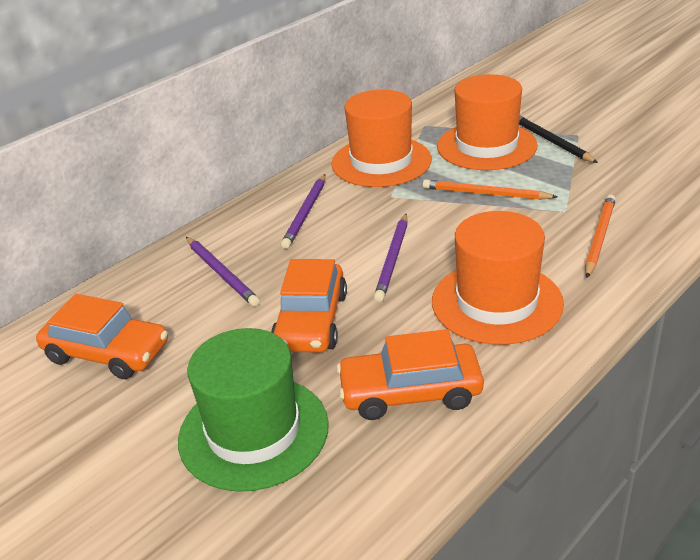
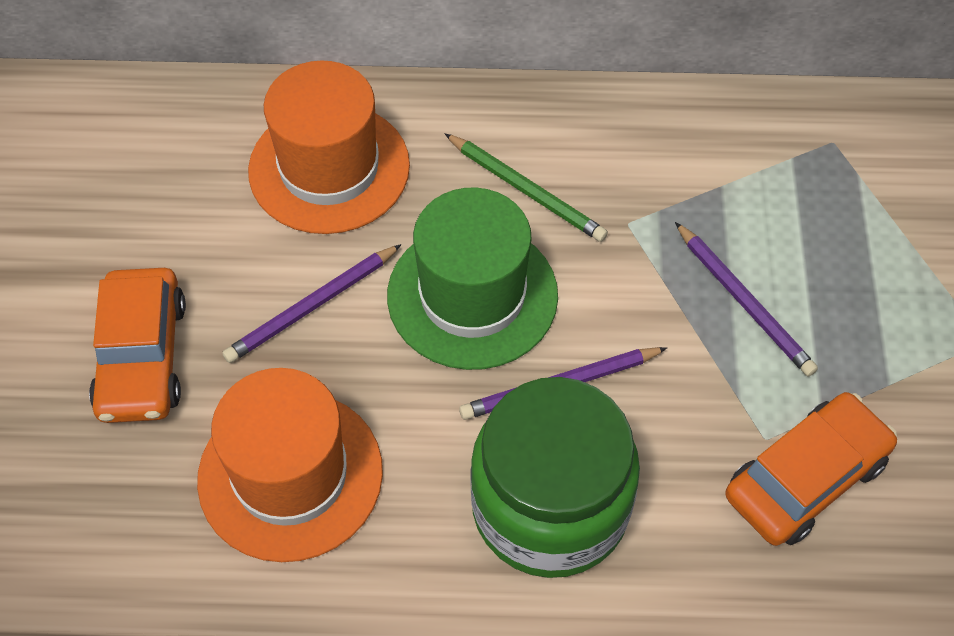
black pencil: [519,116,598,163] = 1 -> none = 0
green jar: none = 0 -> [470,377,640,578] = 1
green pencil: none = 0 -> [445,134,608,242] = 1
orange car: [36,294,168,379] [271,259,347,353] [337,329,484,420] = 3 -> [89,268,186,423] [725,392,897,546] = 2
orange hat: [332,89,432,187] [432,211,564,345] [437,74,538,170] = 3 -> [197,368,383,562] [248,61,410,234] = 2
orange pencil: [423,179,557,200] [585,195,616,278] = 2 -> none = 0

